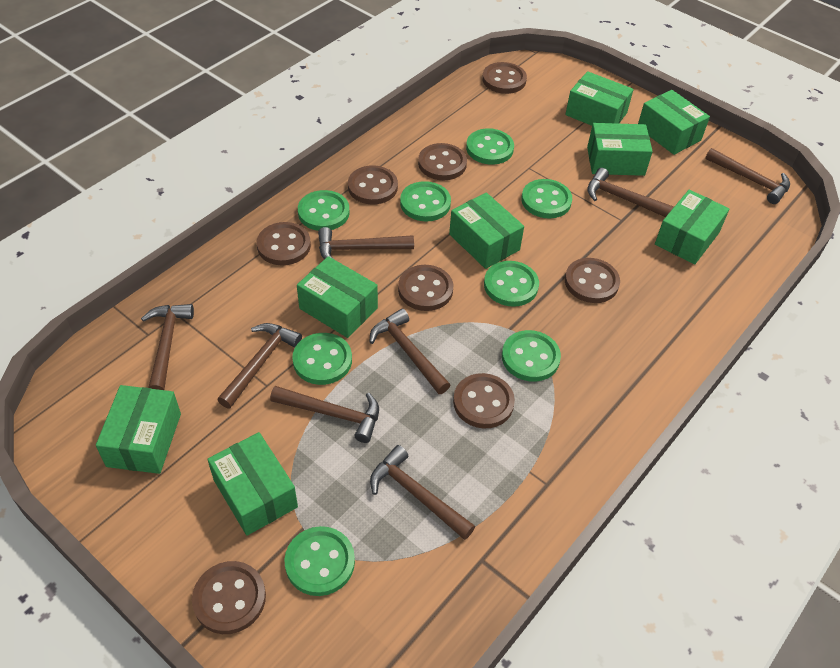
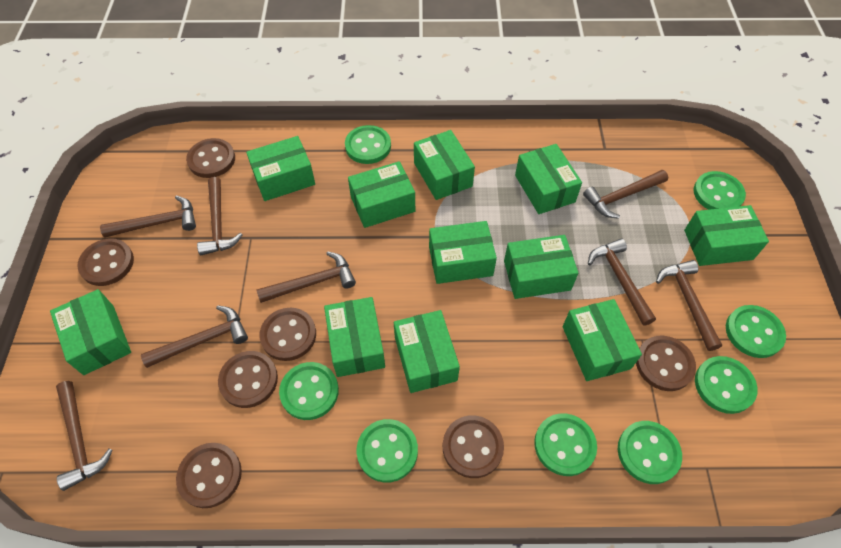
brown button: [192,561,266,634] [257,222,311,265] [348,165,398,205] [398,265,453,311] [418,143,467,180] [453,373,515,428] [482,62,527,94] [565,258,620,303] = 8 -> [77,238,134,286] [176,443,242,508] [186,138,235,178] [218,351,278,408] [259,308,316,361] [443,415,504,478] [636,336,696,391] = 7
green box: [96,385,181,474] [207,432,298,536] [297,256,378,338] [449,193,524,269] [565,71,634,126] [587,123,653,176] [638,90,710,155] [655,190,729,265] = 8 -> [50,289,131,375] [246,136,315,201] [324,297,385,377] [348,161,415,228] [394,310,460,393] [414,130,475,200] [429,221,497,284] [504,235,578,299] [515,144,582,214] [562,299,642,381] [684,205,769,266] = 11

